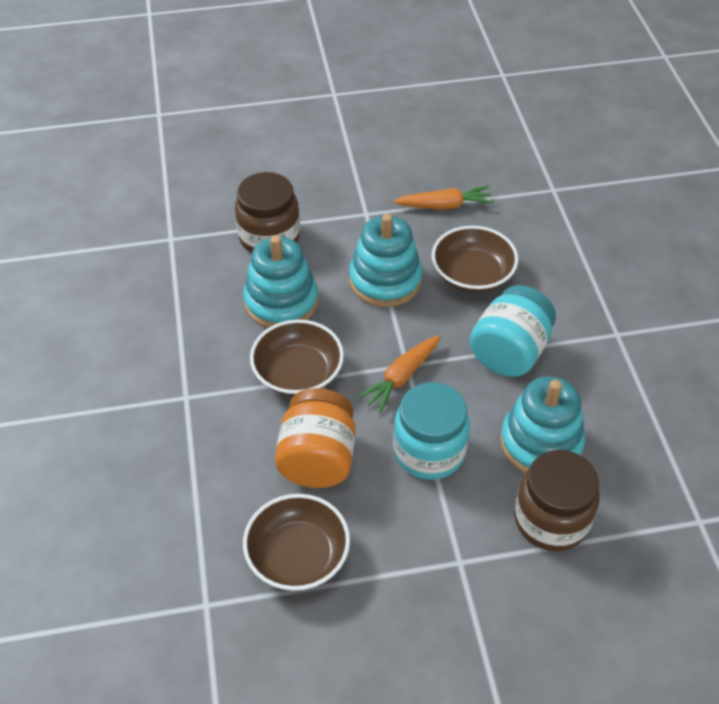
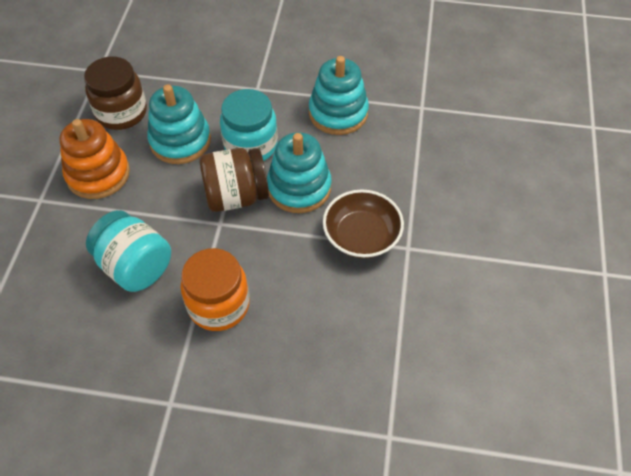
brown bowl: [243,494,350,591] [250,320,344,396] [432,226,518,293] = 3 -> [323,190,404,258] = 1
orange carrot: [357,335,441,413] [393,186,494,210] = 2 -> none = 0
orange stacking toy: none = 0 -> [59,119,130,199] = 1

